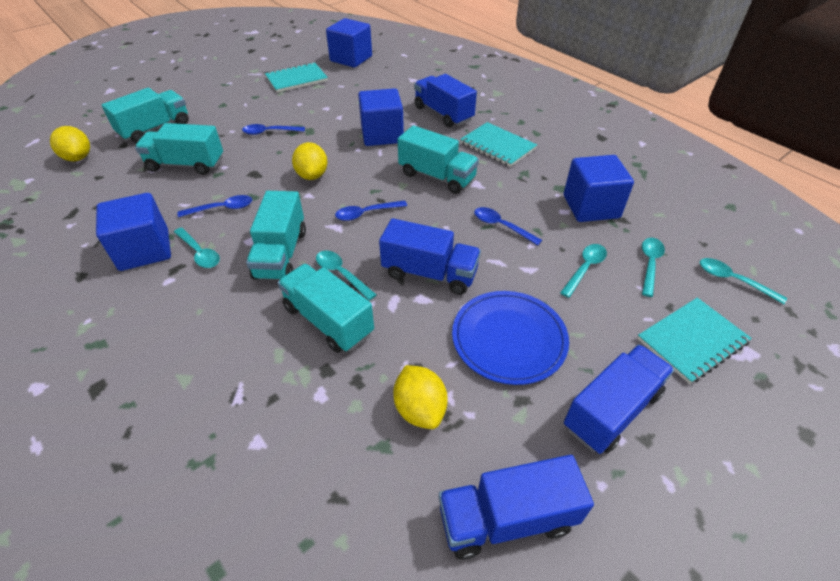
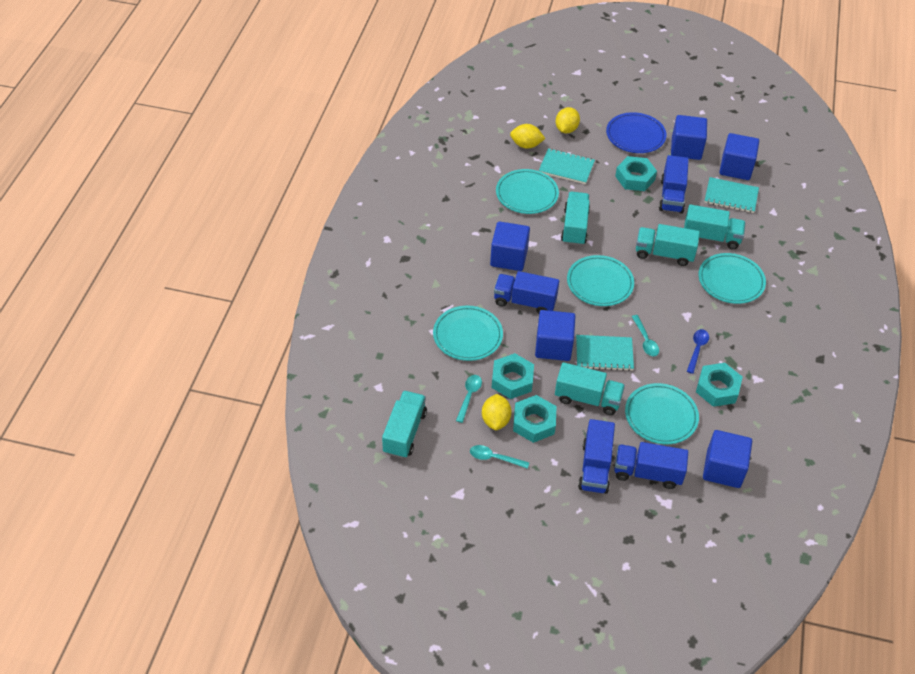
blue cube: [96,193,171,271] [326,18,372,68] [358,88,404,146] [564,155,634,222] = 4 -> [490,221,530,271] [535,310,576,361] [671,115,707,160] [703,430,752,488] [719,133,759,180] = 5
blue spoon: [178,195,252,217] [242,124,305,135] [335,200,407,221] [474,207,542,246] = 4 -> [687,329,709,374] = 1
turquoise nut: none = 0 -> [492,353,534,399] [513,395,557,443] [615,156,657,191] [696,363,743,407] = 4
turquoise plate: none = 0 -> [433,306,503,361] [496,169,559,214] [567,255,634,306] [625,383,699,444] [698,253,766,304] = 5
turquoise spoon: [174,227,220,268] [316,250,377,301] [560,244,607,298] [642,238,665,297] [700,258,787,304] = 5 -> [456,375,482,423] [470,445,529,469] [632,315,659,356] = 3

